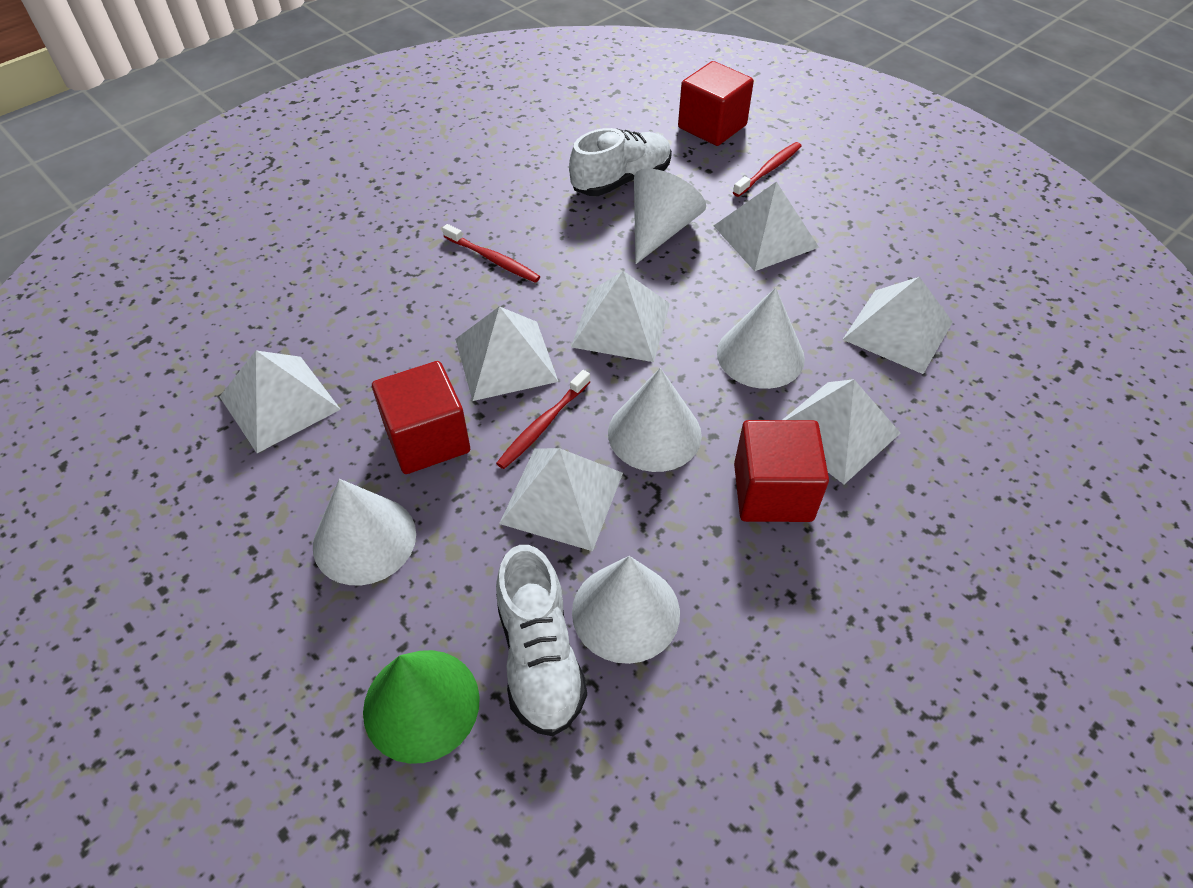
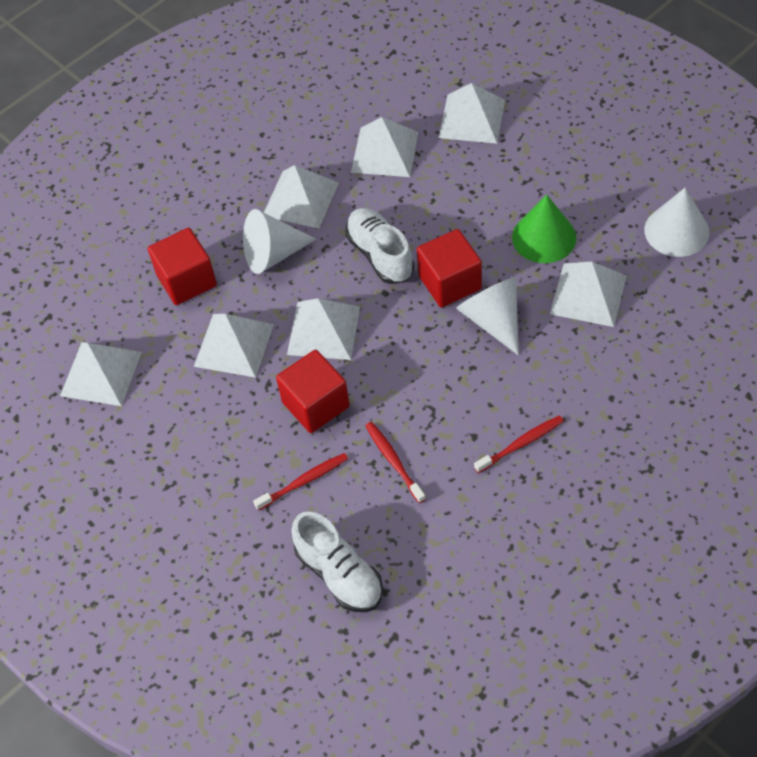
white cone: [313,479,416,585] [572,556,680,664] [608,368,702,472] [634,169,706,264] [717,287,805,389] = 5 -> [243,209,316,274] [456,277,519,355] [644,188,710,257] = 3

